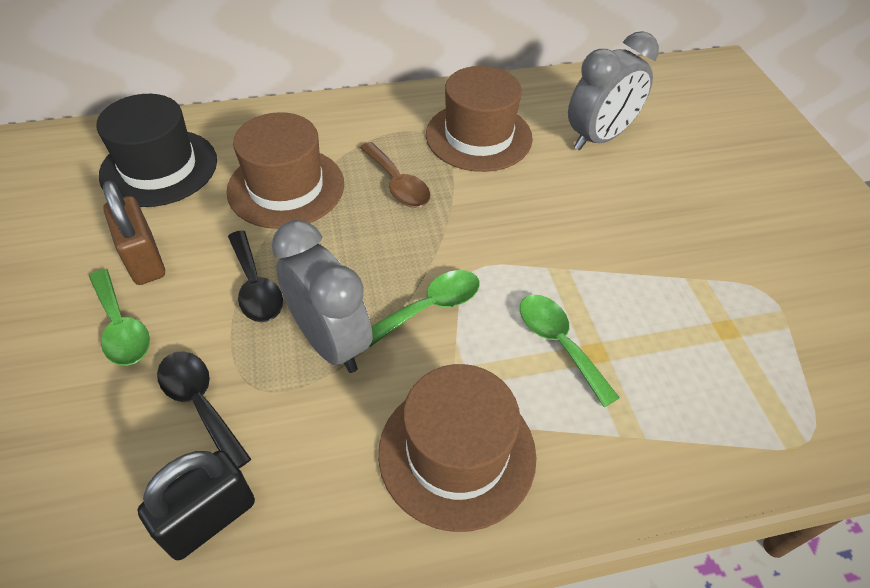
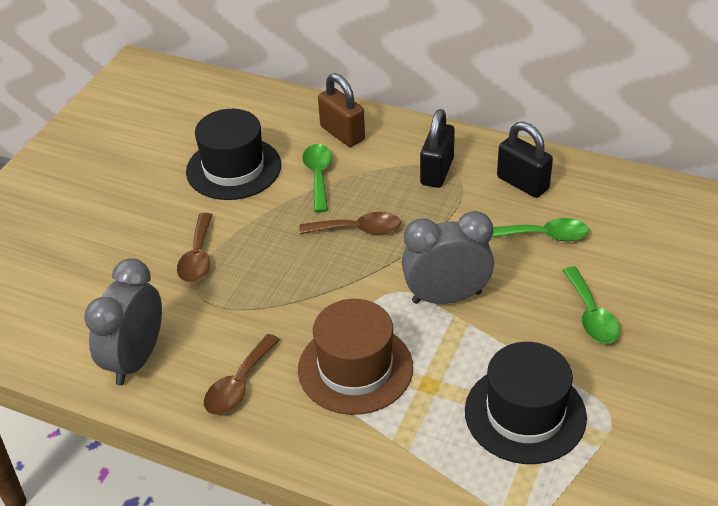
black hat: [96,94,217,207] = 1 -> [186,109,281,200] [465,342,587,464] = 2
black padlock: [138,450,255,560] = 1 -> [420,109,455,188] [497,122,553,198] = 2
black spoon: [157,352,251,468] [228,230,283,322] = 2 -> none = 0
brown hat: [226,112,344,229] [378,364,537,532] [426,66,533,172] = 3 -> [298,299,413,415] = 1
brown spoon: [360,142,431,207] = 1 -> [177,213,212,282] [204,334,280,415] [299,212,401,235] = 3

